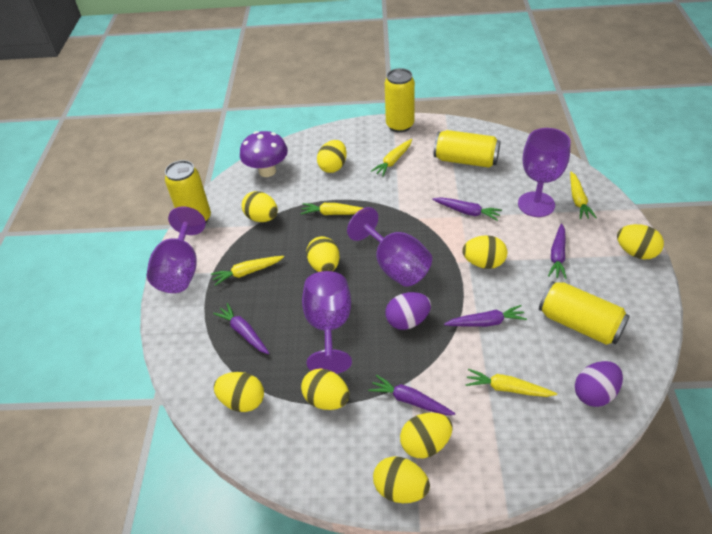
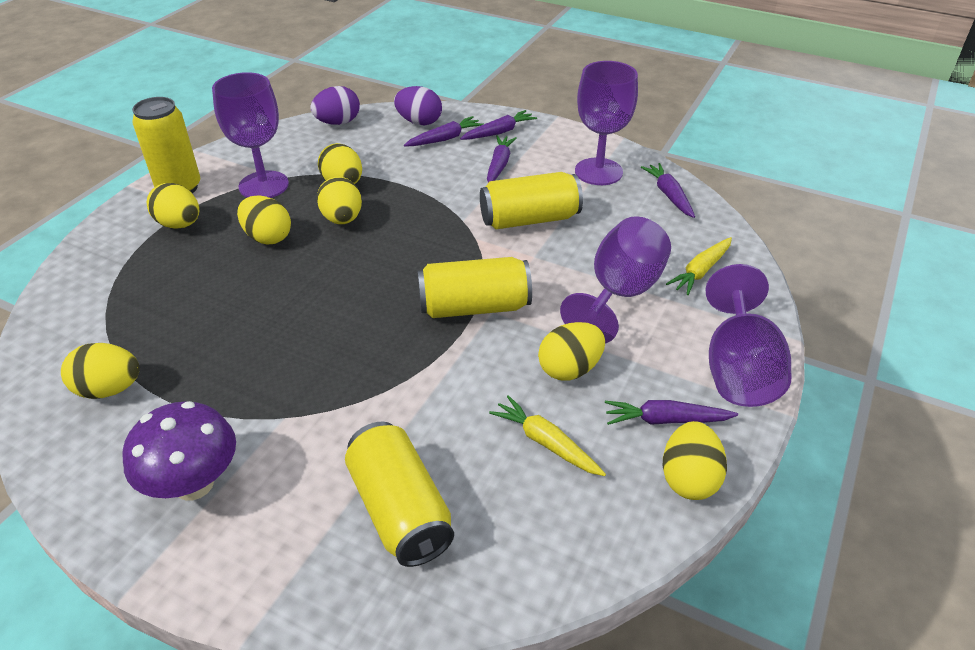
yellow carrot: [211,256,284,286] [300,203,363,215] [371,139,412,176] [465,369,557,397] [570,172,597,219] = 5 -> [489,395,606,476] [666,237,732,295] = 2
yellow egg: [214,372,264,412] [242,191,278,222] [301,368,349,410] [306,236,340,272] [317,140,347,173] [373,456,430,503] [400,413,452,458] [462,235,507,269] [617,224,664,260] = 9 -> [61,343,140,399] [147,183,199,229] [237,195,291,244] [317,177,362,224] [318,143,362,184] [538,322,605,380] [663,421,727,500] = 7

